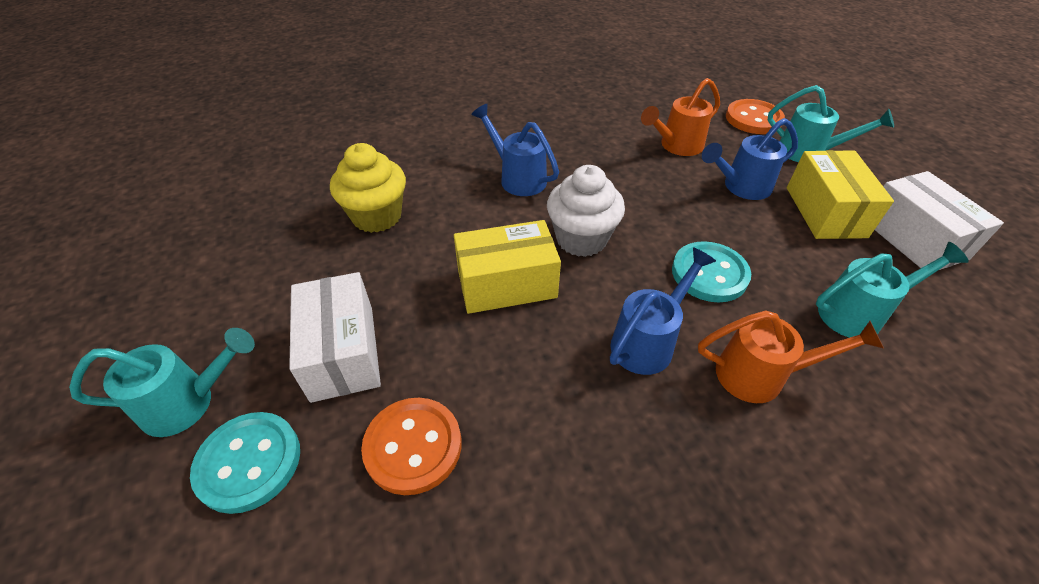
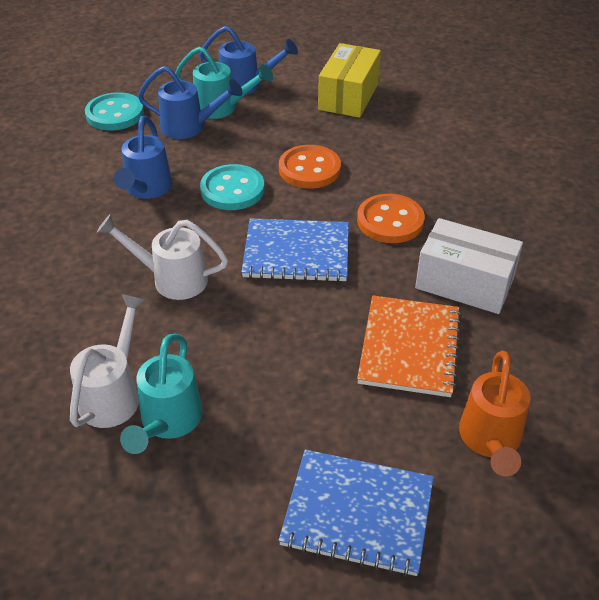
blue notebook: none = 0 -> [241,218,349,282] [279,450,434,576] = 2
orange notebook: none = 0 -> [357,296,462,397] = 1
orange watering can: [641,78,720,156] [698,310,884,403] = 2 -> [459,351,531,476] = 1
turquoise watering can: [69,328,255,437] [767,85,894,162] [816,242,969,338] = 3 -> [120,334,203,454] [175,46,273,119] = 2
white box: [289,272,381,403] [875,171,1004,270] = 2 -> [415,218,523,314] = 1
white cupcake: [547,165,625,257] = 1 -> none = 0
white watering can: none = 0 -> [70,294,146,428] [97,214,228,300] = 2
yellow box: [454,220,561,314] [787,150,894,239] = 2 -> [318,43,381,118] = 1
yellow cupcake: [330,143,406,233] = 1 -> none = 0

